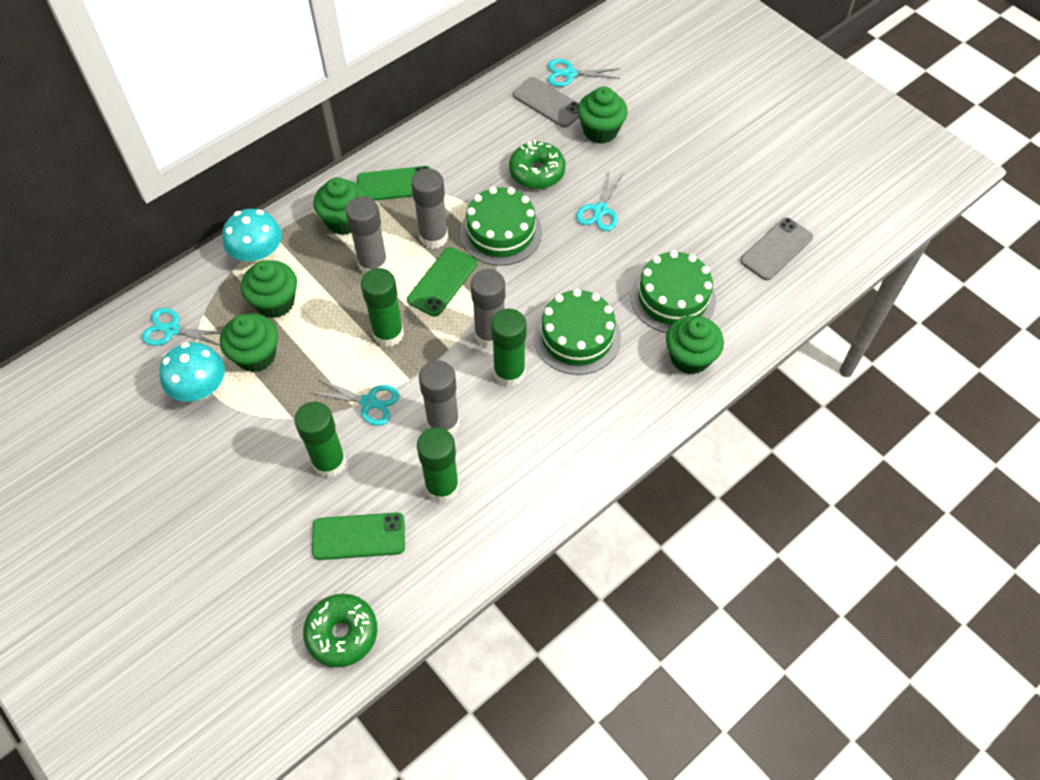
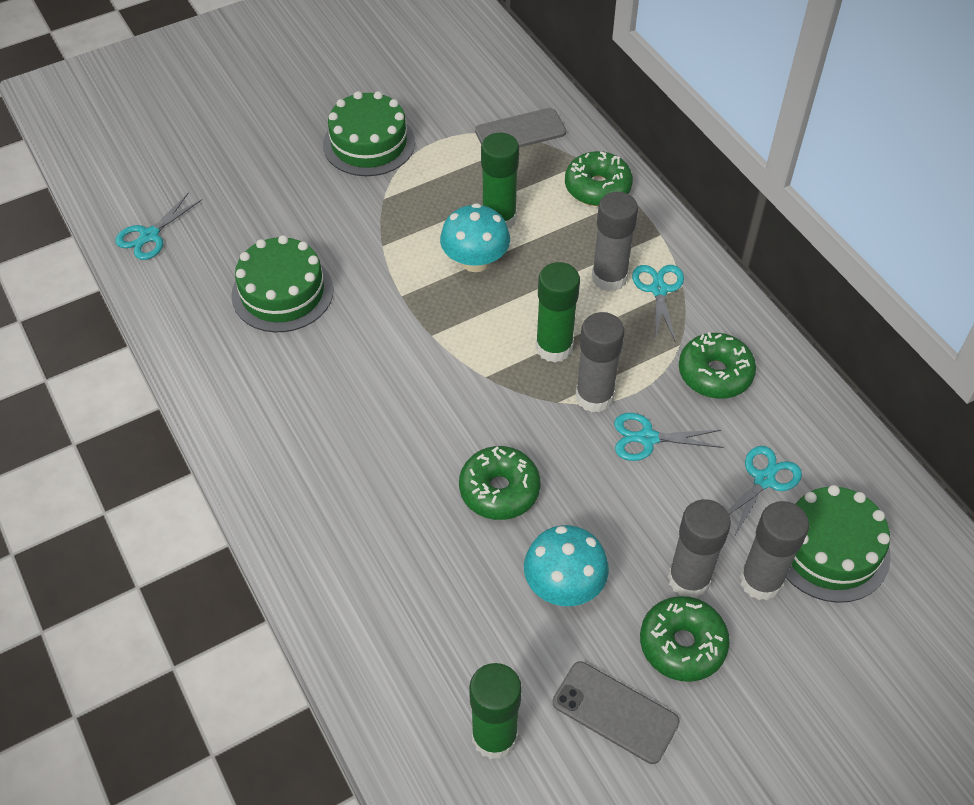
green cupcake: [220,313,278,372] [241,260,297,318] [314,177,366,235] [578,86,628,143] [666,315,724,374] = 5 -> none = 0
green donut: [303,594,377,667] [509,140,566,189] = 2 -> [459,446,540,520] [565,151,633,206] [640,596,730,682] [679,332,756,399] = 4
green glue stick: [294,402,346,478] [361,268,404,347] [417,427,459,503] [491,308,526,387] = 4 -> [469,663,522,759] [481,133,519,229] [536,262,580,363] = 3
green phone: [312,512,405,560] [357,166,431,201] [407,247,477,317] = 3 -> none = 0

